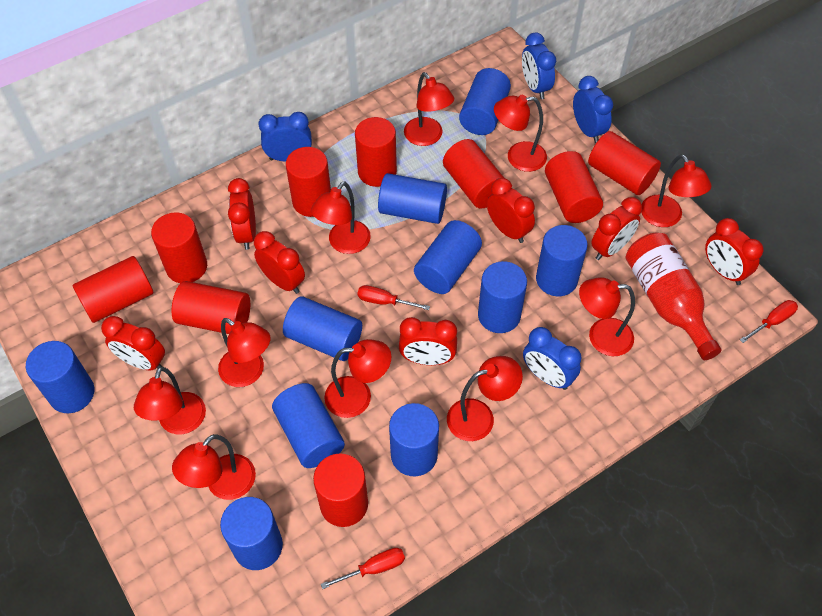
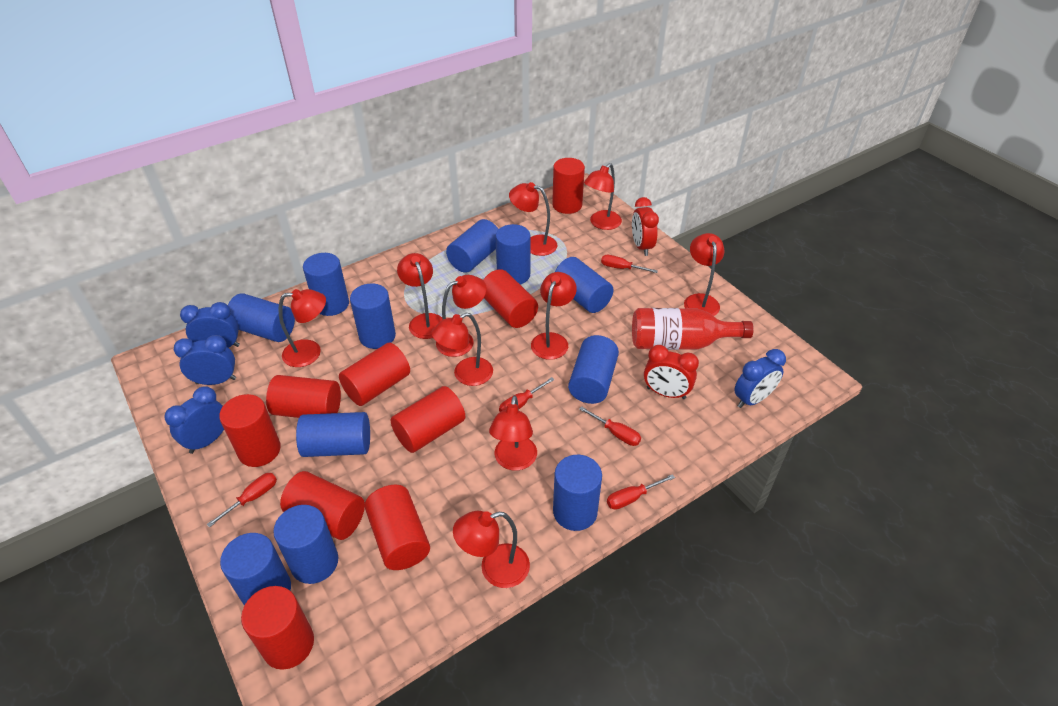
blue cylinder: [26,341,95,413] [220,497,283,570] [272,383,345,468] [283,296,362,361] [378,173,447,224] [389,403,439,476] [414,220,482,294] [459,68,511,135] [478,261,527,333] [536,225,588,296] = 10 -> [220,533,291,605] [228,293,295,342] [273,505,338,584] [296,412,370,457] [303,253,349,316] [350,284,396,349] [446,219,498,273] [495,224,530,285] [553,455,602,531] [555,257,614,313] [568,335,619,404] = 11
red clock: [101,316,165,371] [228,178,256,250] [254,231,305,294] [399,317,457,365] [487,178,535,243] [591,197,642,260] [705,218,764,285] = 7 -> [632,197,659,256] [644,345,699,399] = 2
red screwdriver: [321,548,405,589] [357,285,430,310] [740,300,798,343] = 3 -> [207,473,277,528] [499,377,555,412] [579,406,641,446] [601,255,658,273] [607,474,675,510] = 5

